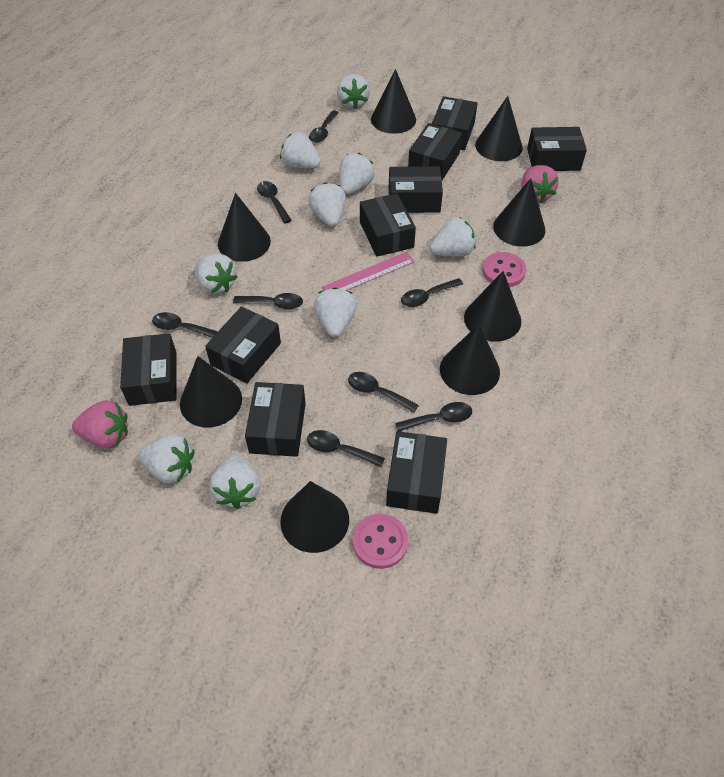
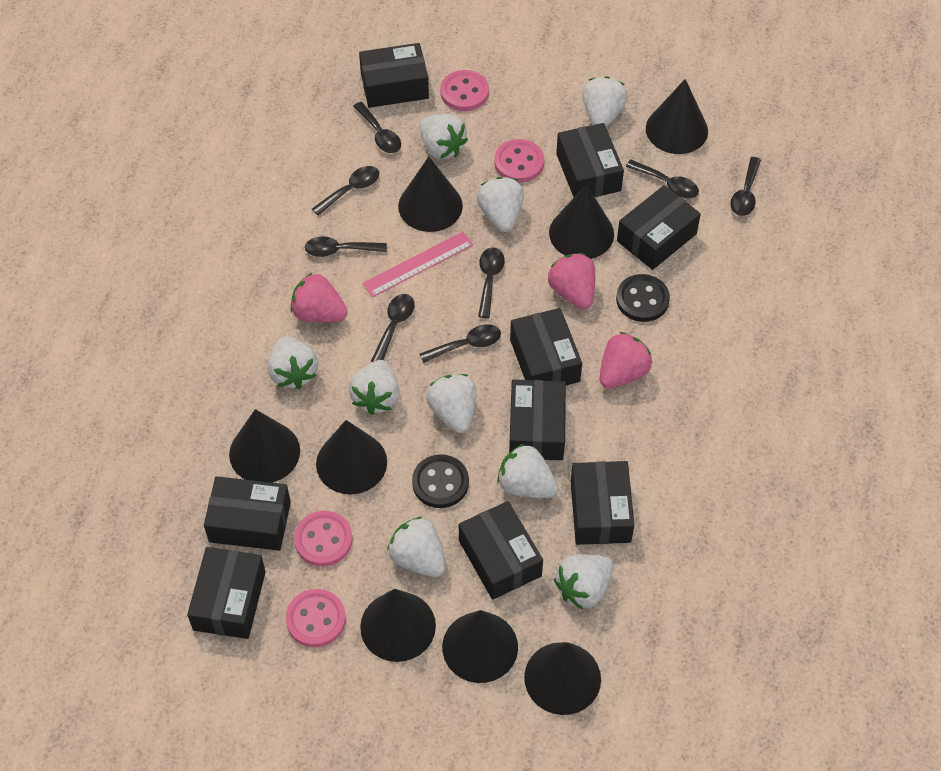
black button: none = 0 -> [412,454,469,508] [616,274,670,322] = 2
pink button: [353,514,408,569] [482,252,526,287] = 2 -> [286,589,346,647] [294,511,352,566] [440,70,489,111] [494,139,544,183] = 4
pink strawberry: [72,400,128,448] [521,165,558,203] = 2 -> [290,273,348,322] [548,253,595,309] [600,332,652,388] = 3

